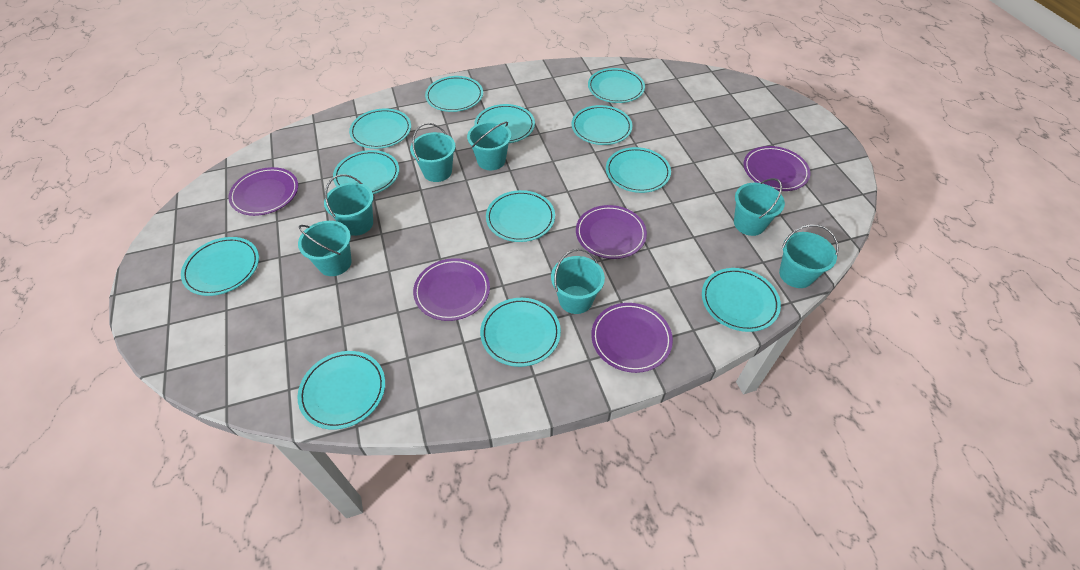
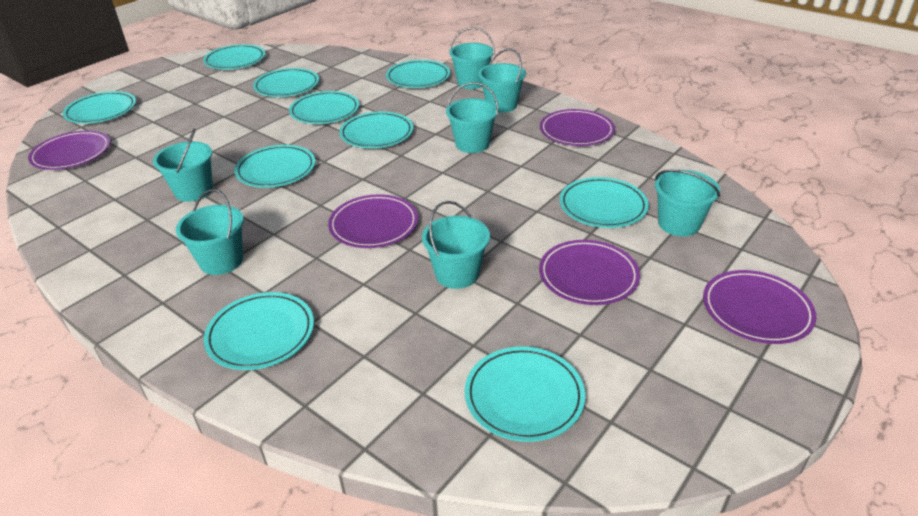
turquoise plate: [181,237,259,296] [297,351,385,430] [333,150,399,194] [349,108,411,149] [425,76,483,112] [474,104,535,143] [480,298,561,367] [486,190,555,242] [572,105,632,145] [588,68,645,103] [606,147,671,193] [702,268,781,332] = 12 -> [63,91,136,124] [203,44,265,70] [204,292,314,370] [234,145,315,188] [253,68,319,97] [289,91,359,124] [339,112,413,148] [386,60,450,88] [465,346,585,442] [560,177,649,228] = 10

